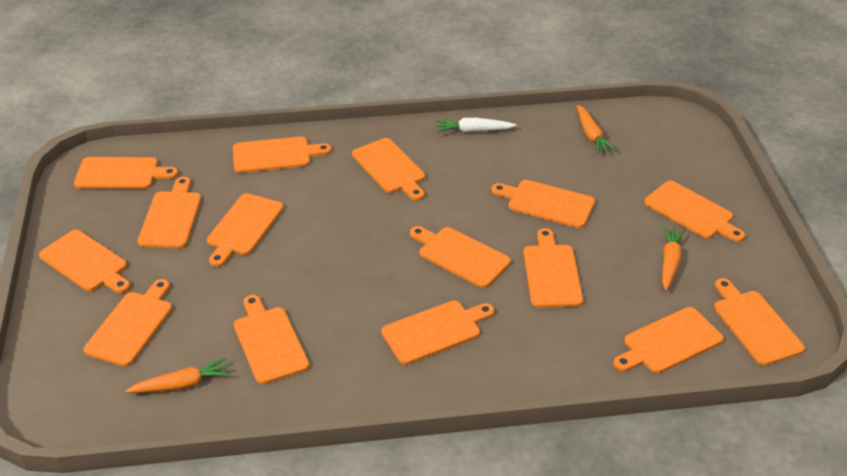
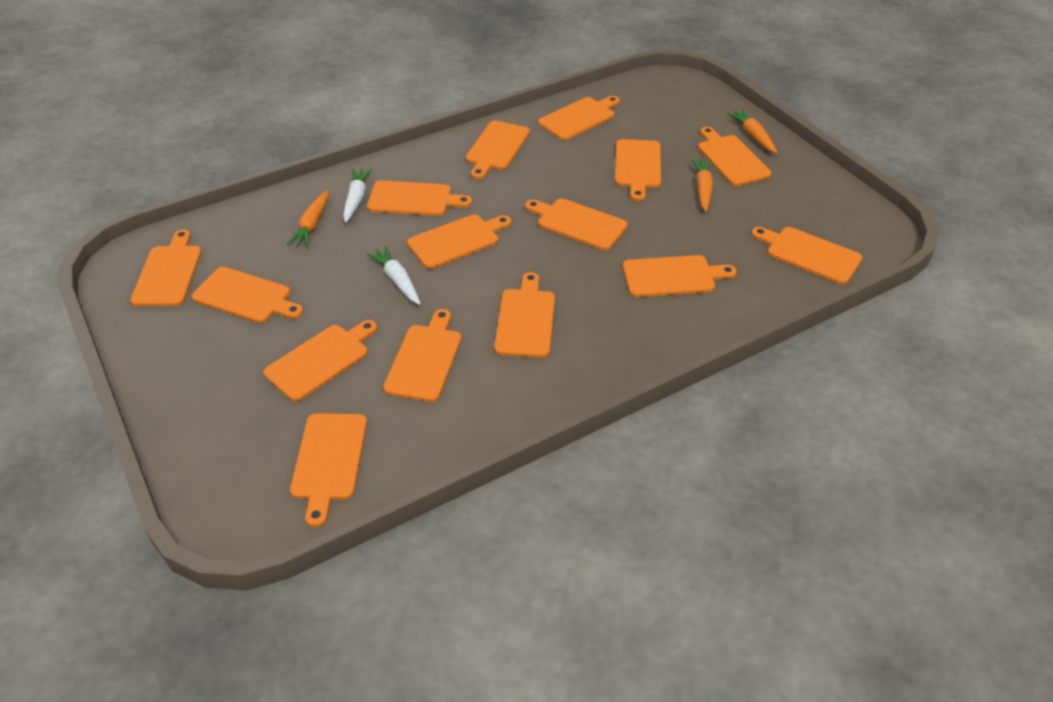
white carrot: [436,118,517,133] = 1 -> [343,168,372,223] [367,246,421,305] = 2

